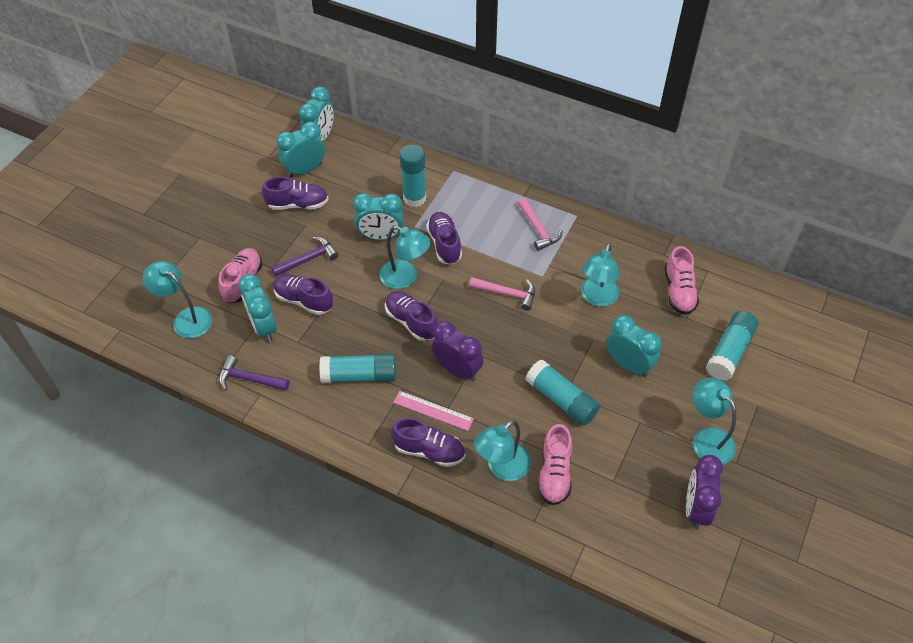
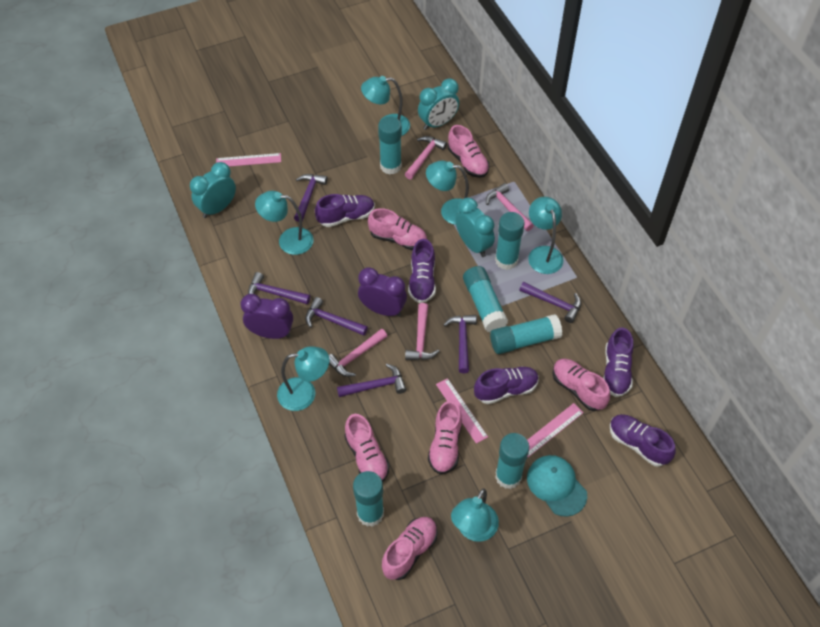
pink hammer: [469,277,535,311] [518,198,563,251] = 2 -> [329,329,387,377] [405,136,447,179] [405,303,440,360] [486,183,534,231] = 4
pink ruler: [393,391,474,431] = 1 -> [216,153,281,167] [436,378,488,444] [528,403,584,457] = 3
pink shoe: [218,248,263,303] [537,424,572,505] [664,246,699,315] = 3 -> [344,414,390,482] [368,208,427,250] [382,517,438,580] [428,401,462,474] [448,125,489,178] [553,359,610,411] = 6
purple hammer: [219,355,289,391] [272,237,339,276] = 2 -> [248,272,310,304] [294,174,327,222] [305,297,368,336] [337,364,406,397] [444,315,477,373] [519,282,581,323] = 6
turquoise cap: none = 0 -> [527,455,587,517] = 1
turquoise clock: [238,274,277,342] [277,122,325,178] [299,87,334,142] [353,193,404,240] [607,315,662,377] = 5 -> [190,162,236,218] [418,79,459,130] [456,198,495,257] = 3
turquoise glue stick: [319,354,396,383] [399,144,426,207] [526,359,600,426] [706,311,759,381] = 4 -> [353,471,384,527] [378,117,402,174] [463,266,508,333] [490,314,563,354] [495,212,524,270] [495,433,529,489] = 6
turquoise lamp: [143,261,212,338] [380,226,431,289] [474,420,531,481] [581,243,619,307] [693,378,736,465] = 5 -> [255,191,313,255] [277,346,329,411] [361,76,410,136] [426,160,469,225] [451,488,499,542] [528,197,563,274] = 6

